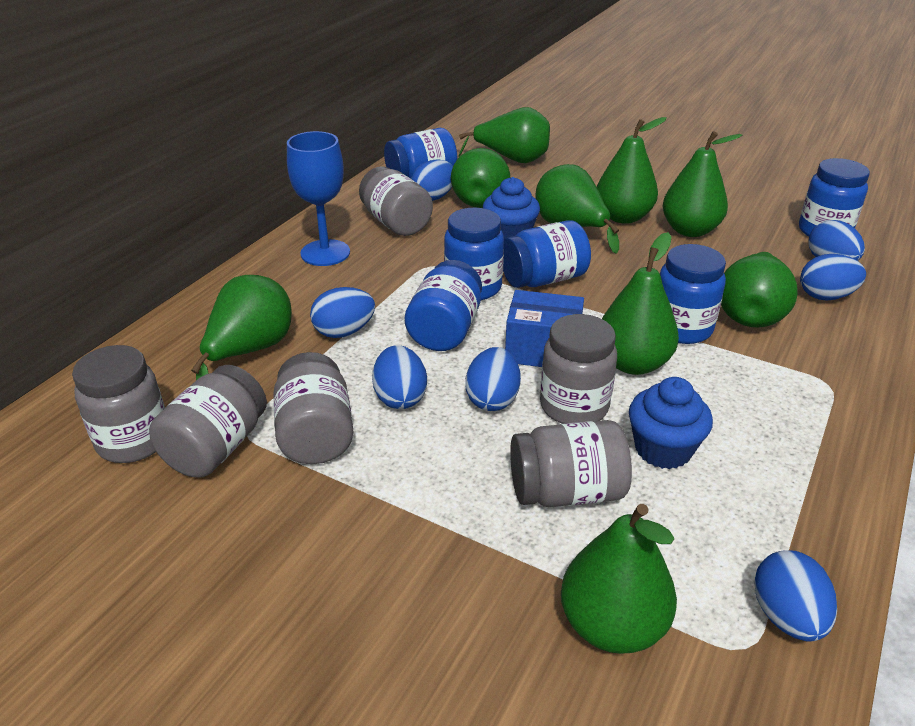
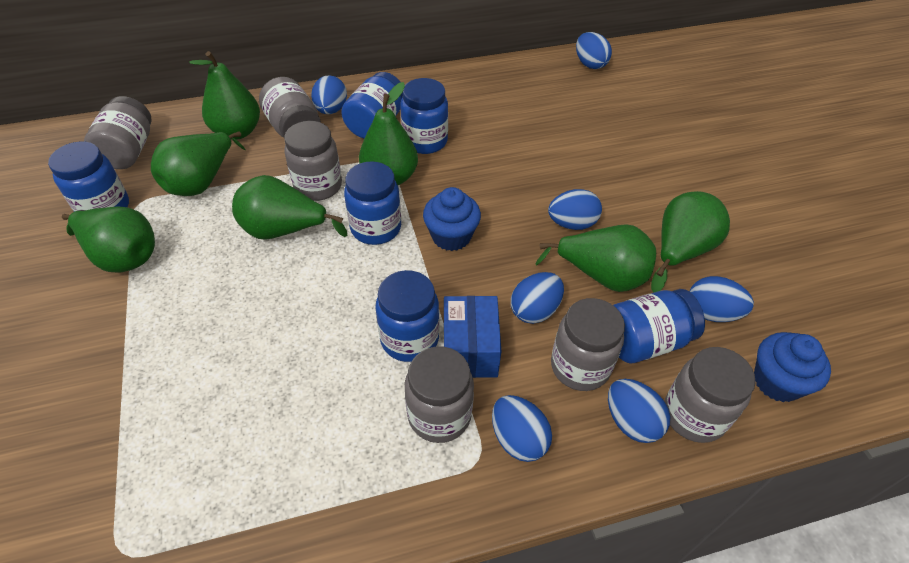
blue goblet: [287,131,350,266] = 1 -> none = 0
green pear: [191,275,292,380] [451,148,510,208] [458,107,550,163] [536,164,619,254] [561,504,677,654] [597,117,667,224] [602,232,679,375] [663,131,742,237] [721,252,798,327] = 9 -> [62,206,155,273] [151,131,246,196] [189,51,260,140] [232,175,347,240] [359,82,418,185] [536,224,656,292] [651,191,730,292] = 7

